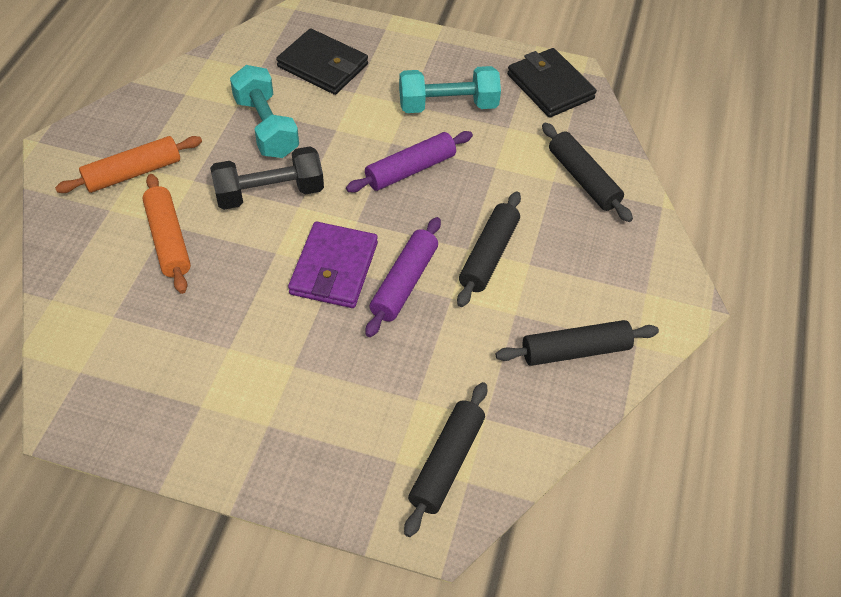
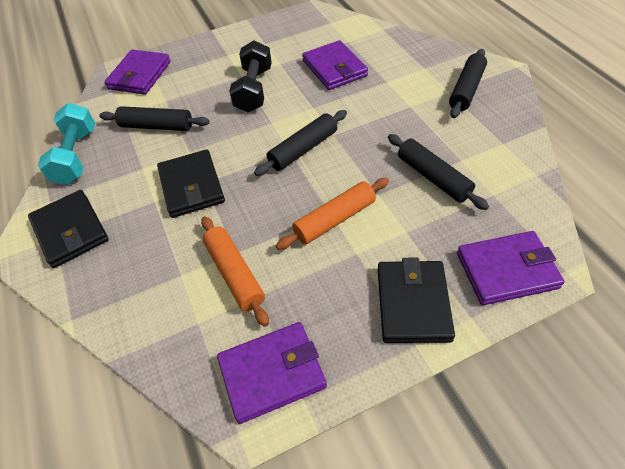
black wallet: [276,28,368,95] [507,48,597,118] = 2 -> [28,190,109,268] [157,149,225,218] [378,257,455,343] = 3
purple rolling pin: [346,131,473,192] [365,217,441,337] = 2 -> none = 0
purple wallet: [288,221,378,308] = 1 -> [104,49,171,95] [217,322,327,424] [302,40,368,90] [457,231,565,305] = 4
turquoise dumbbell: [230,65,299,158] [399,66,501,113] = 2 -> [38,103,95,185] = 1

